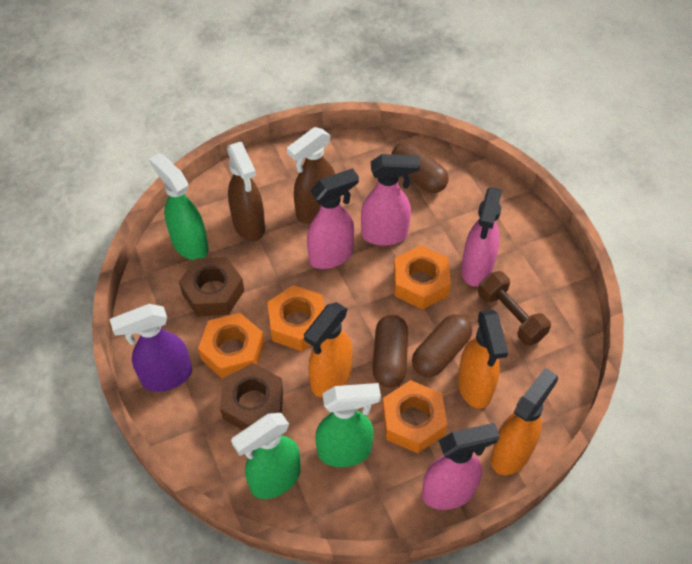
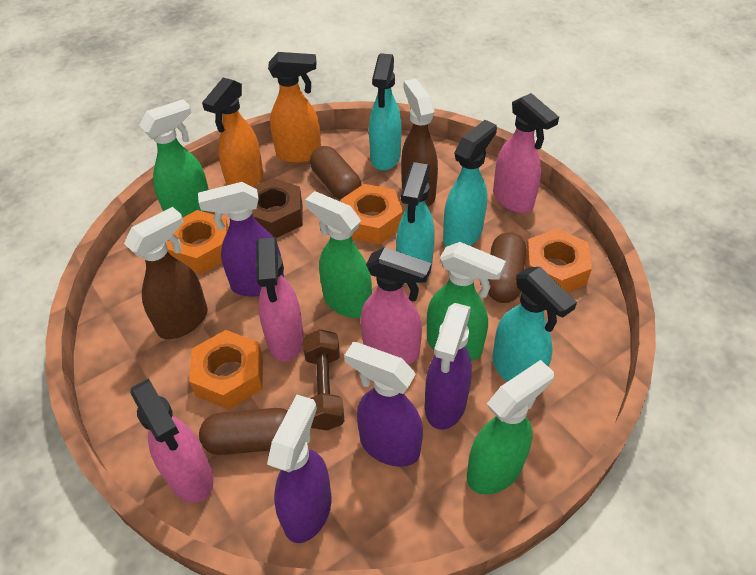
brown nut: [179,257,244,316] [220,363,283,430] = 2 -> [252,178,303,238] = 1
green spray bottle: [149,153,209,260] [231,413,301,499] [315,383,381,467] = 3 -> [139,99,209,218] [305,191,372,318] [427,242,506,361] [467,360,554,495] = 4
orange spray bottle: [304,302,353,398] [458,310,508,409] [491,368,558,475] = 3 -> [202,77,263,187] [268,52,321,163] = 2
purple spray bottle: [110,304,192,392] = 1 -> [198,182,284,297] [267,395,331,543] [344,342,423,467] [425,303,472,430] = 4
turquoise spray bottle: none = 0 -> [369,53,402,171] [396,162,435,285] [443,120,497,247] [492,267,577,382] = 4

